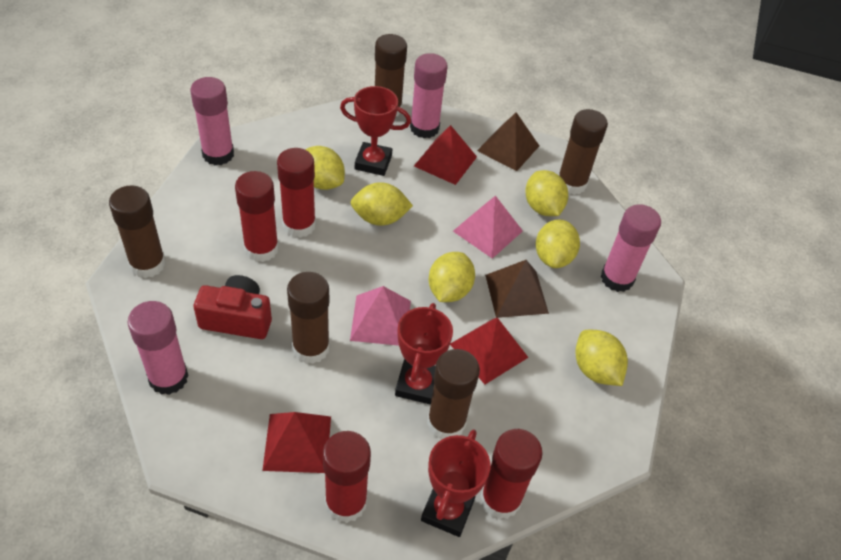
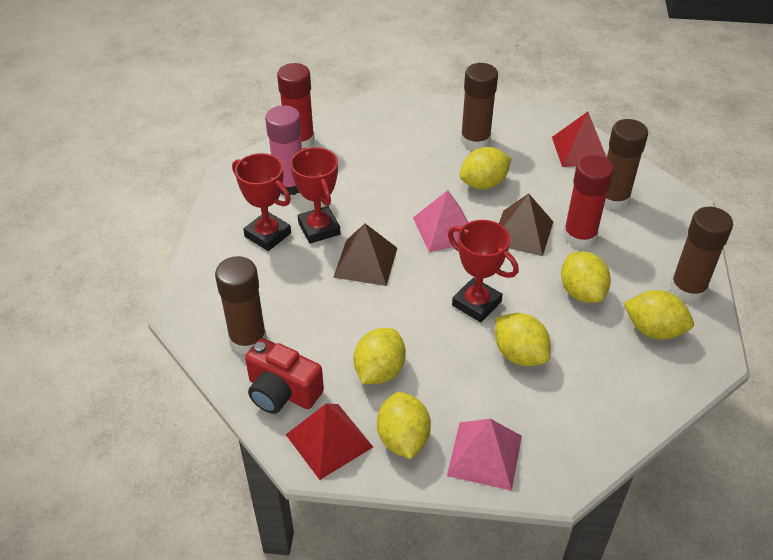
brown glue stick: [109,185,166,278] [287,272,330,364] [375,34,407,116] [427,349,480,439] [558,109,608,195] = 5 -> [215,256,267,354] [460,63,498,150] [604,119,648,210] [670,207,733,302] = 4
pink glue stick: [128,301,189,395] [190,77,234,165] [410,53,448,138] [601,204,661,292] = 4 -> [265,105,302,195] = 1
red glue stick: [235,171,279,262] [277,148,316,238] [323,431,371,523] [480,429,543,519] = 4 -> [277,63,315,148] [563,155,614,249] = 2
red pyramid: [262,412,331,473] [414,125,477,185] [450,318,529,384] = 3 -> [286,403,373,480] [552,112,607,167] = 2

